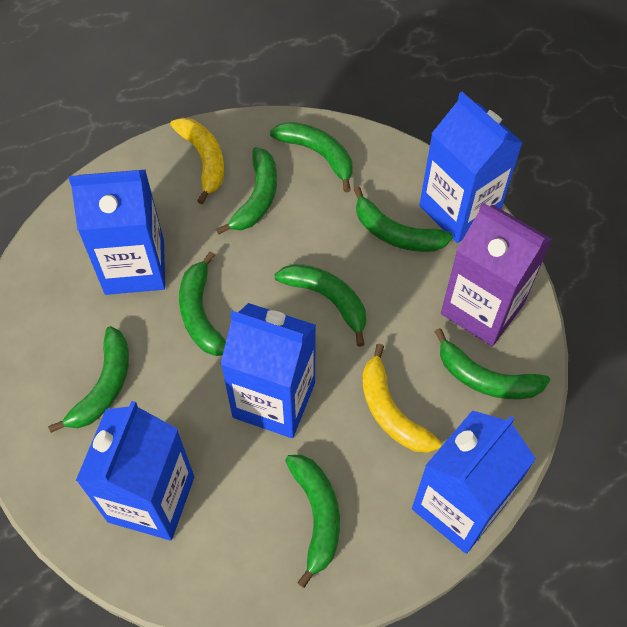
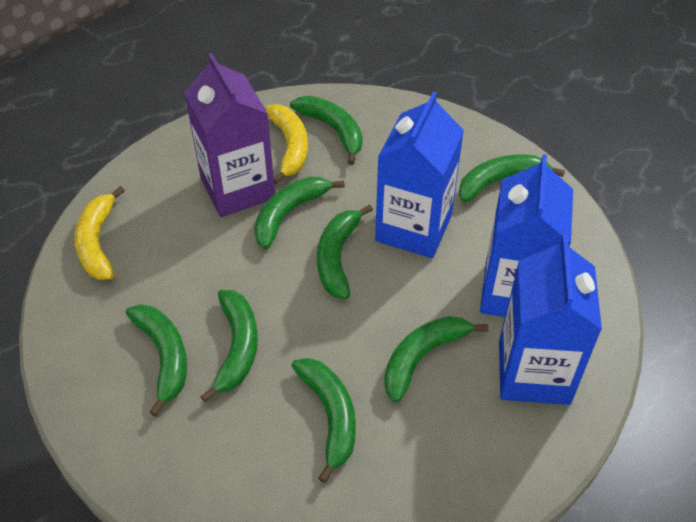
blue carton: [69,170,165,295] [76,401,194,540] [221,303,316,438] [412,410,536,554] [419,92,523,243] = 5 -> [375,91,464,258] [480,154,573,317] [499,235,602,405] = 3

